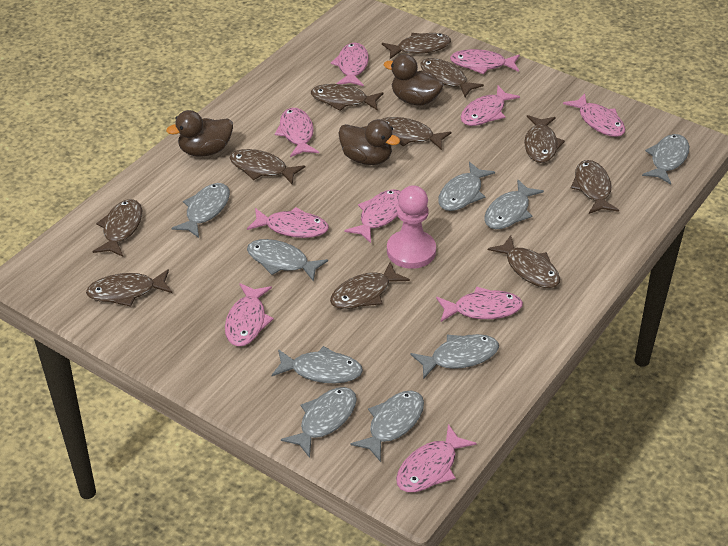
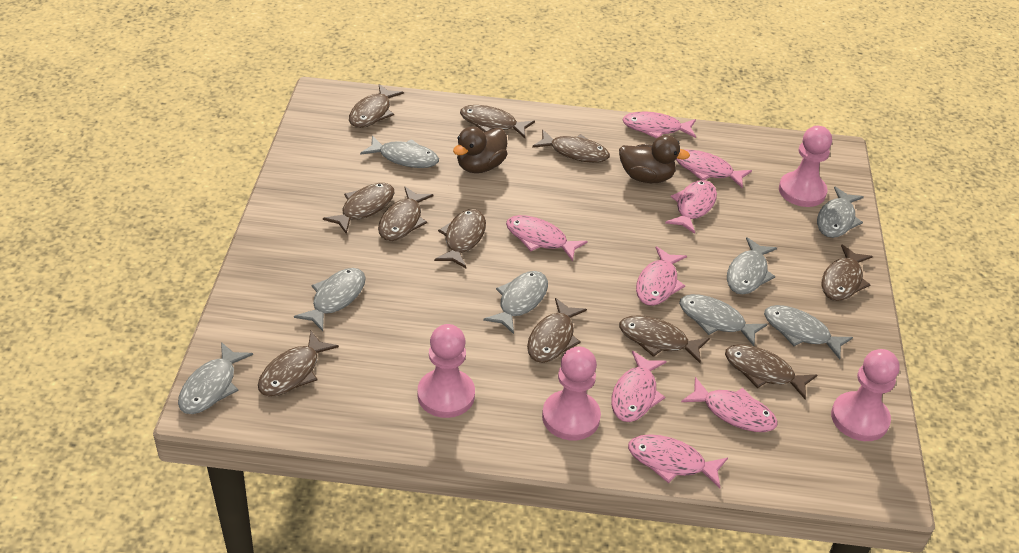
brown duck: [166,110,233,156] [339,119,400,165] [384,54,444,106] = 3 -> [453,127,507,173] [619,135,690,183] = 2
grey fish: [171,183,230,238] [247,239,328,282] [272,346,363,383] [281,387,357,458] [350,391,424,462] [410,334,499,379] [438,162,495,211] [484,179,544,229] [642,134,689,184] = 9 -> [178,342,253,414] [294,268,366,331] [360,136,439,168] [483,271,548,334] [679,294,767,346] [727,237,777,294] [764,305,853,359] [817,186,864,238] = 8
pink fish: [225,283,274,346] [247,207,329,238] [275,108,319,157] [331,43,369,86] [345,189,401,243] [396,424,477,492] [436,286,523,322] [450,49,520,74] [461,86,520,126] [563,93,625,137] = 10 -> [506,215,588,261] [611,351,666,422] [622,111,696,139] [628,434,728,488] [636,246,687,306] [665,180,717,234] [676,150,752,189] [681,377,778,432] = 8
pink pawn: [387,185,436,269] = 1 -> [417,324,475,418] [542,346,601,440] [779,126,832,207] [831,349,900,441] = 4

